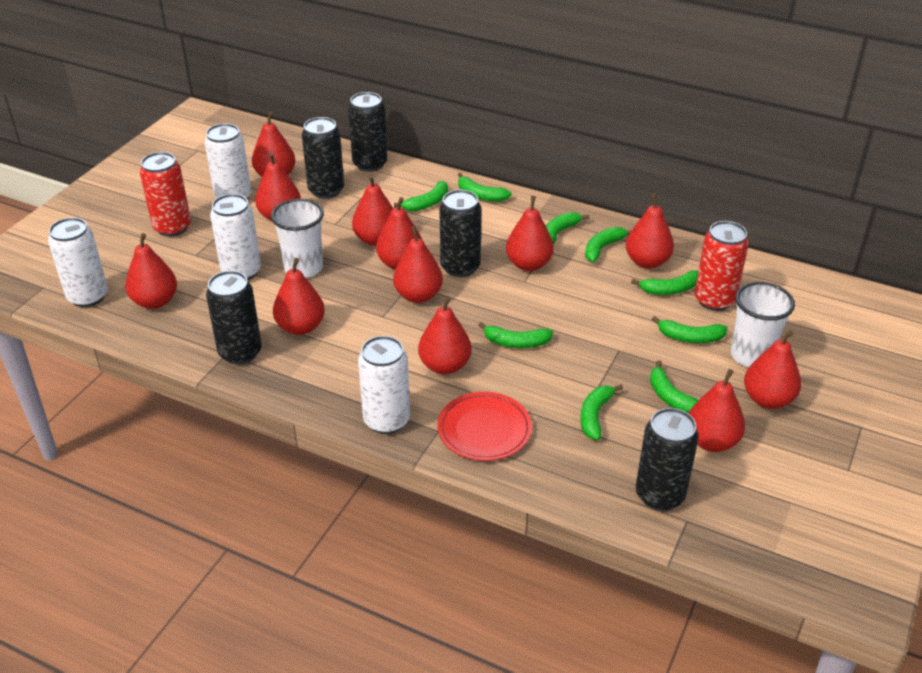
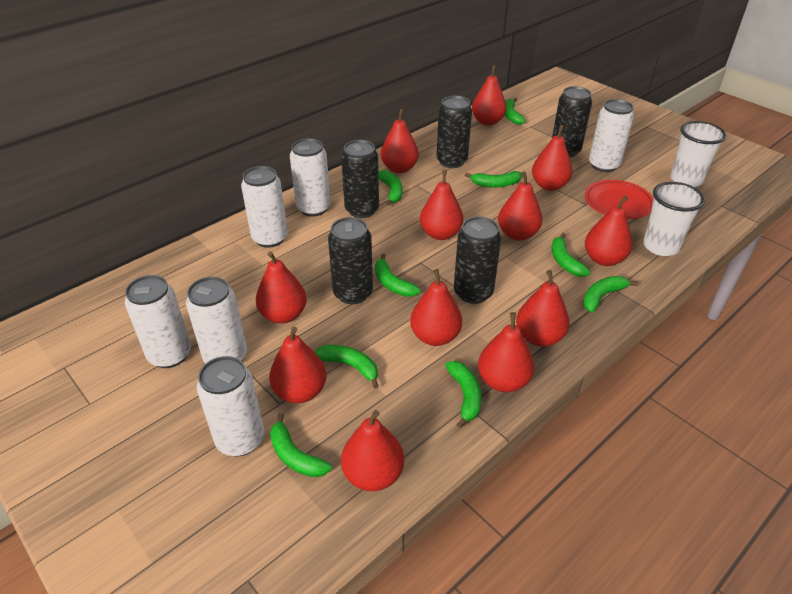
red can: [140,152,191,237] [695,221,749,311] = 2 -> none = 0
white can: [48,217,108,307] [205,123,251,199] [210,194,261,281] [358,336,410,434] = 4 -> [125,275,191,368] [186,277,247,364] [197,356,265,456] [241,166,288,248] [290,138,331,217] [589,99,634,172] = 6

